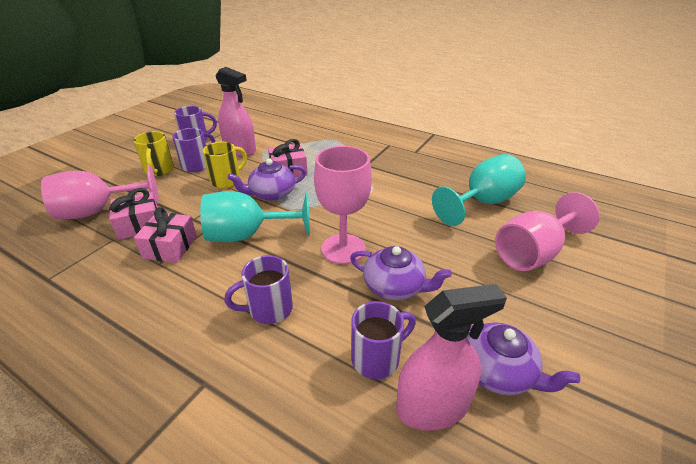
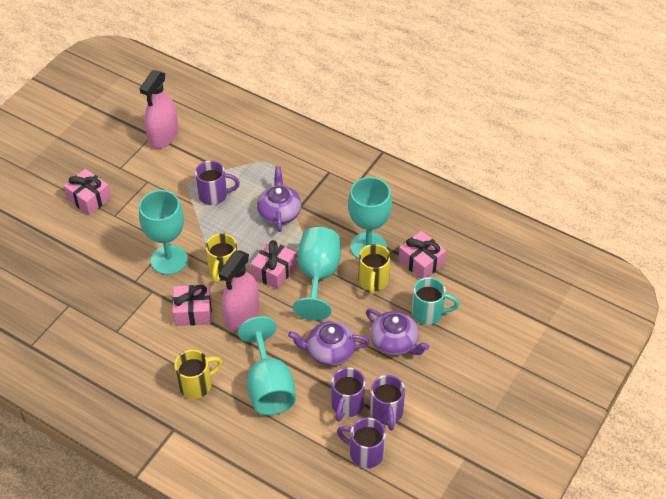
pink gift: [109,188,158,240] [134,207,197,263] [268,139,308,177] = 3 -> [63,169,111,216] [172,285,212,326] [251,240,296,290] [399,231,446,279] = 4
pink goblet: [41,165,159,219] [314,146,372,264] [495,192,600,271] = 3 -> none = 0
turquoise goblet: [200,191,310,242] [432,154,526,226] = 2 -> [139,190,188,275] [238,316,296,415] [293,227,341,321] [348,177,392,259] = 4
turquoise mug: none = 0 -> [412,277,459,325] = 1
yellow mug: [133,131,174,176] [203,142,247,188] = 2 -> [174,350,222,399] [205,233,237,283] [358,244,390,294] = 3

